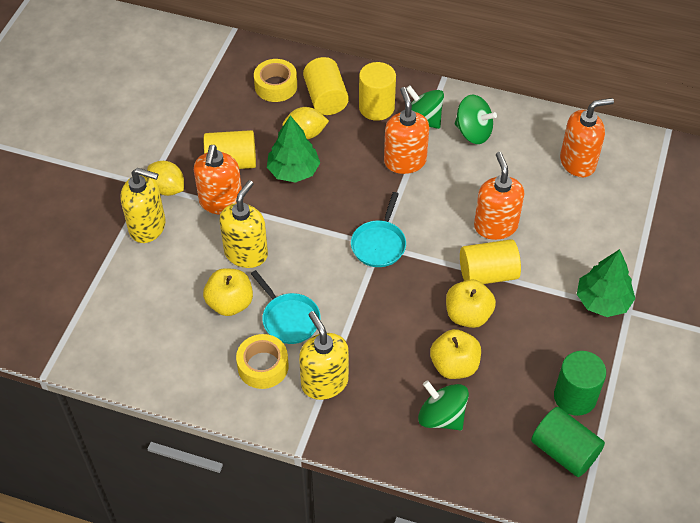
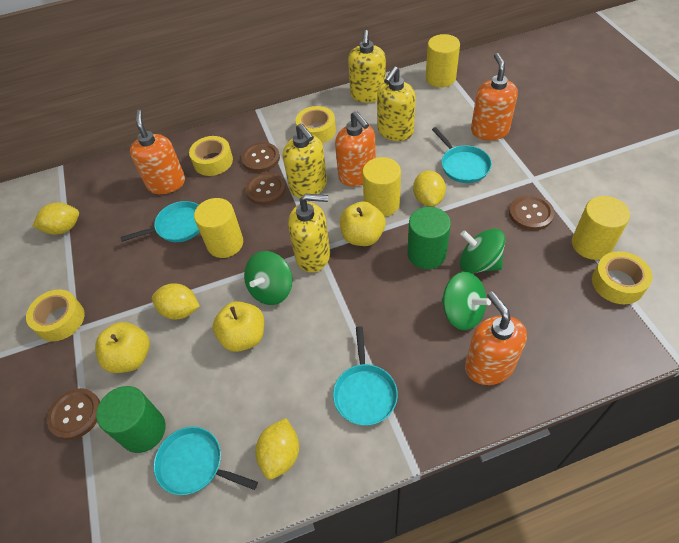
brown button: none = 0 -> [47,388,100,440] [241,142,280,172] [245,173,286,205] [509,195,555,231] = 4
green tree: [267,115,320,183] [577,249,636,317] = 2 -> none = 0
turquoise pan: [251,270,321,344] [351,192,406,267] = 2 -> [120,201,200,242] [153,427,258,495] [333,326,398,426] [432,127,492,183] = 4
yellow lemon: [147,161,184,196] [282,107,329,139] = 2 -> [33,202,79,235] [152,283,200,319] [255,418,299,480] [413,171,446,207] = 4
yellow soap dispenser: [120,168,166,243] [219,180,268,268] [299,311,349,400] = 3 -> [283,123,327,198] [288,194,330,273] [348,30,386,103] [377,66,416,141] = 4
yellow tape: [236,334,289,389] [254,59,297,102] = 2 -> [26,289,85,341] [189,136,233,176] [296,106,336,144] [592,251,653,304] = 4

